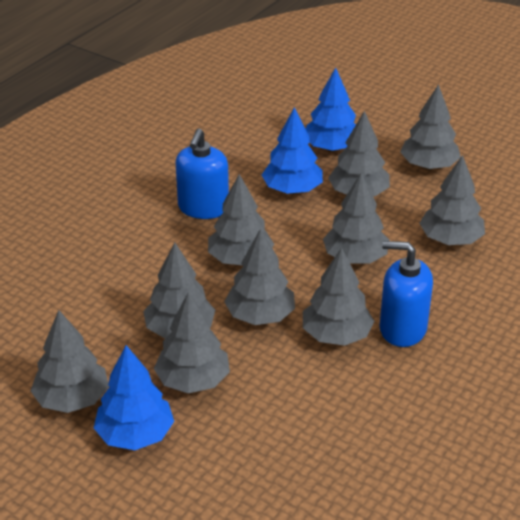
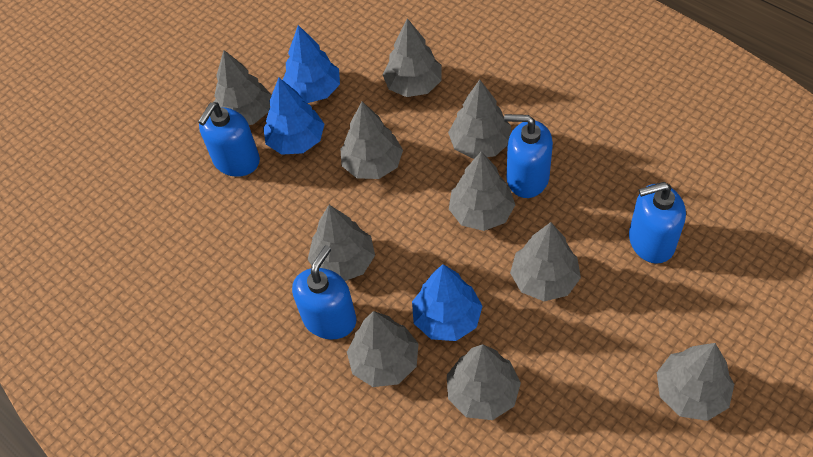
blue soap dispenser: [176,129,229,219] [380,241,433,347] = 2 -> [198,102,260,177] [292,245,356,340] [504,114,553,198] [629,182,686,264] = 4

